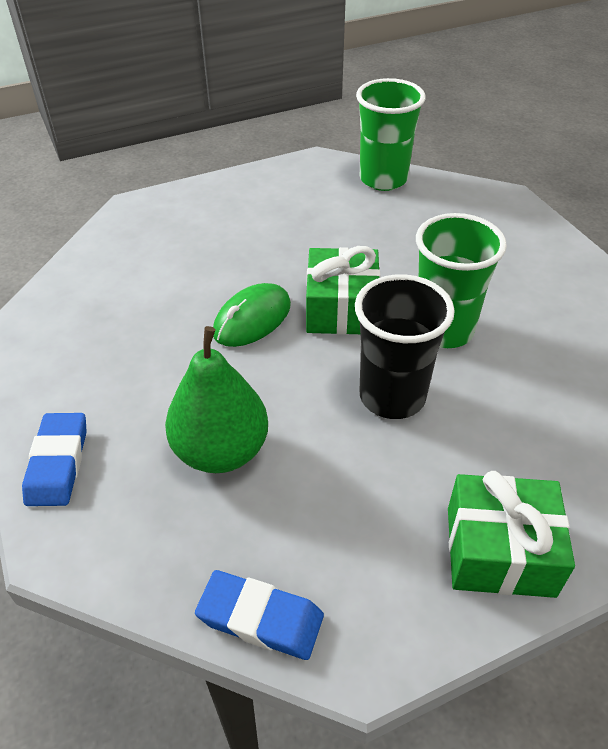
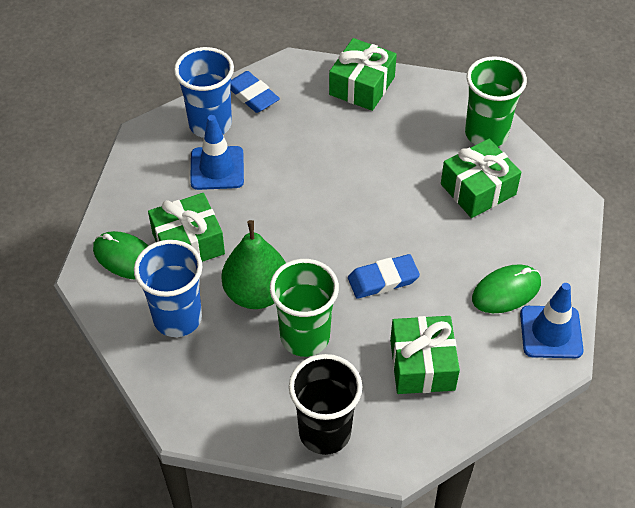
blue cup: none = 0 -> [134,240,203,337] [174,47,234,138] = 2
blue traffic cone: none = 0 -> [190,115,244,190] [520,283,584,358] = 2
green gift: [306,246,380,335] [448,471,575,598] = 2 -> [148,193,225,262] [329,38,397,111] [390,316,460,394] [441,139,521,218] = 4
green mouse: [213,283,291,347] = 1 -> [93,231,148,280] [472,264,541,313] = 2

